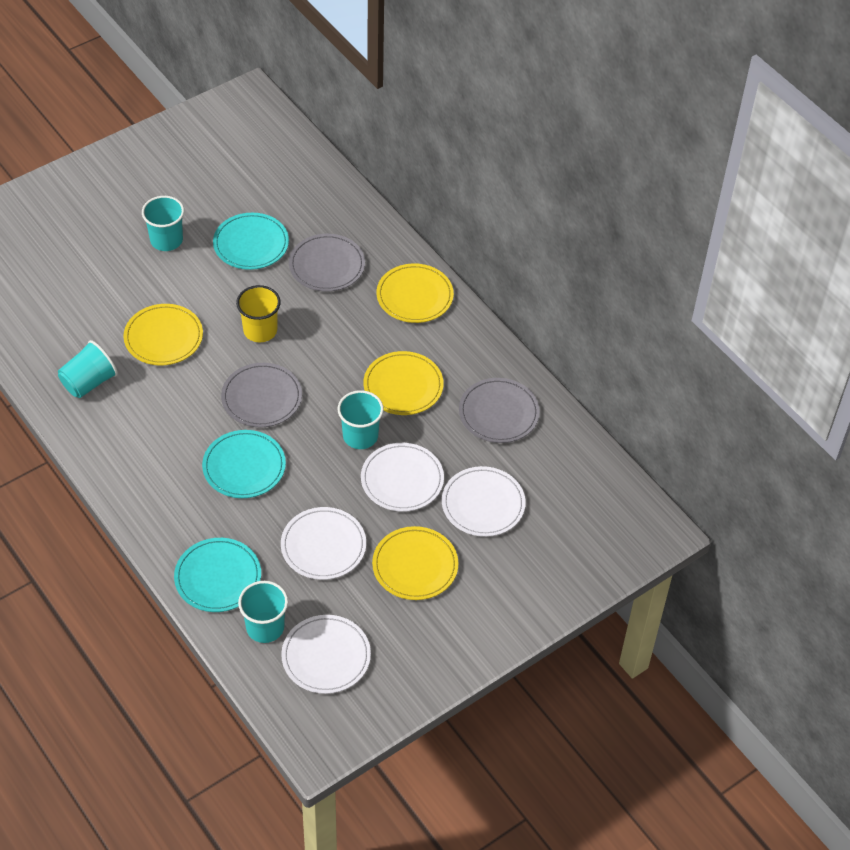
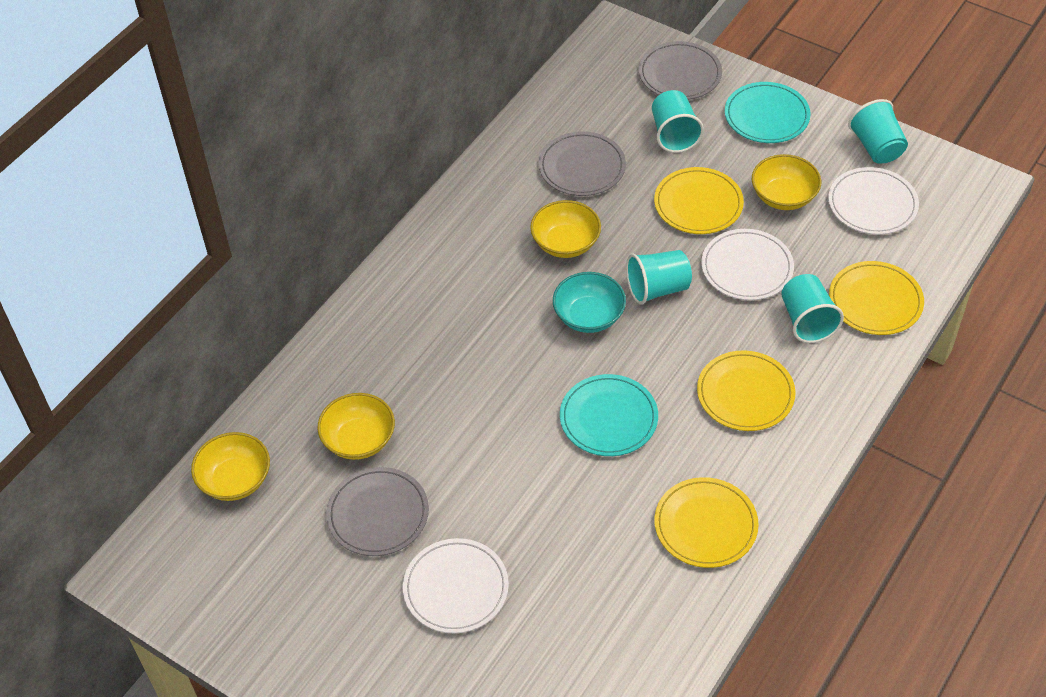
turquoise bowl: none = 0 -> [553,272,626,333] = 1
turquoise plate: [174,538,261,612] [202,430,286,498] [213,213,289,270] = 3 -> [560,374,658,456] [725,82,811,143] = 2
white plate: [281,507,366,580] [281,615,371,694] [361,443,444,512] [442,466,526,537] = 4 -> [403,538,509,633] [701,229,794,300] [828,167,919,235] = 3
yellow bowl: none = 0 -> [191,432,270,501] [317,393,395,460] [530,200,601,258] [752,154,821,210] = 4
yellow cup: [236,285,281,342] = 1 -> none = 0

